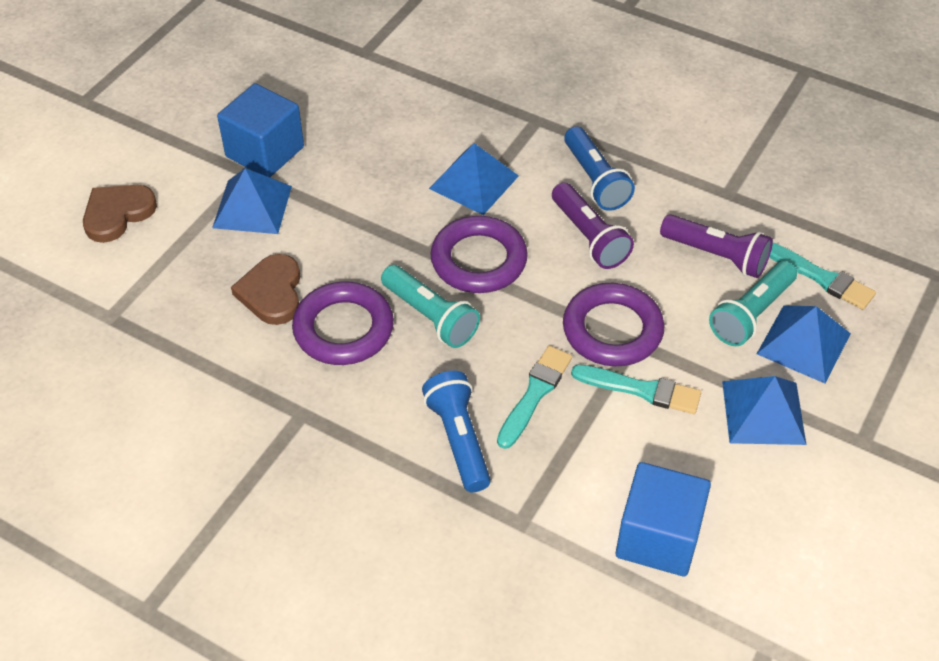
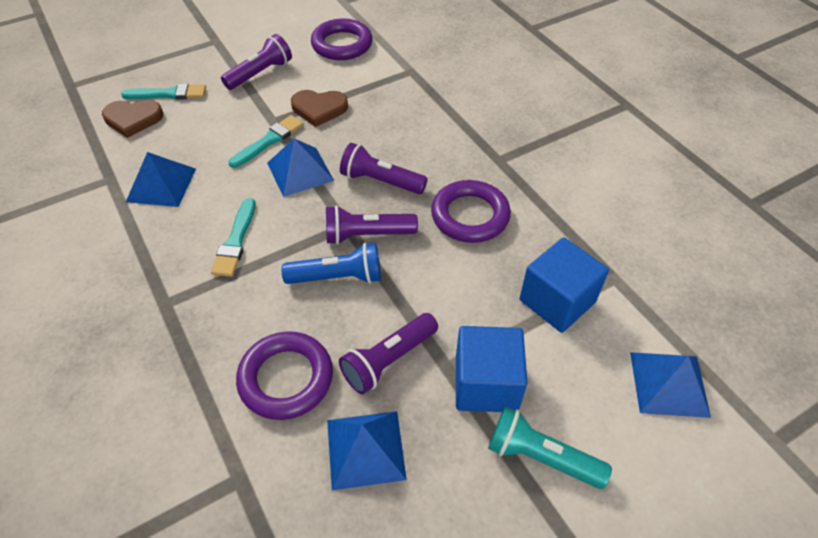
blue flashlight: [422,371,491,492] [564,126,635,211] = 2 -> [281,243,381,284] = 1
purple flashlight: [552,182,634,269] [660,214,773,278] = 2 -> [221,34,292,90] [326,205,418,245] [339,313,438,394] [340,143,428,194] = 4
turquoise flashlight: [381,265,480,348] [709,261,797,346] = 2 -> [488,406,612,489] = 1

